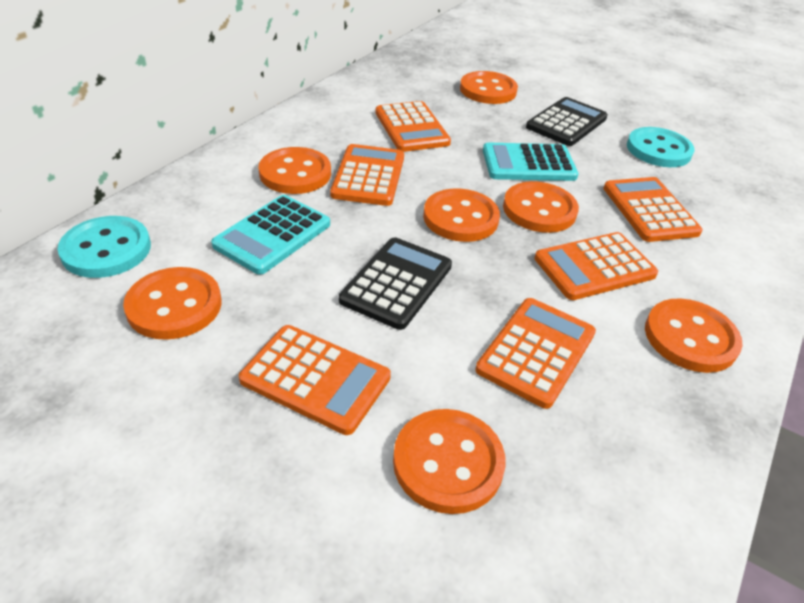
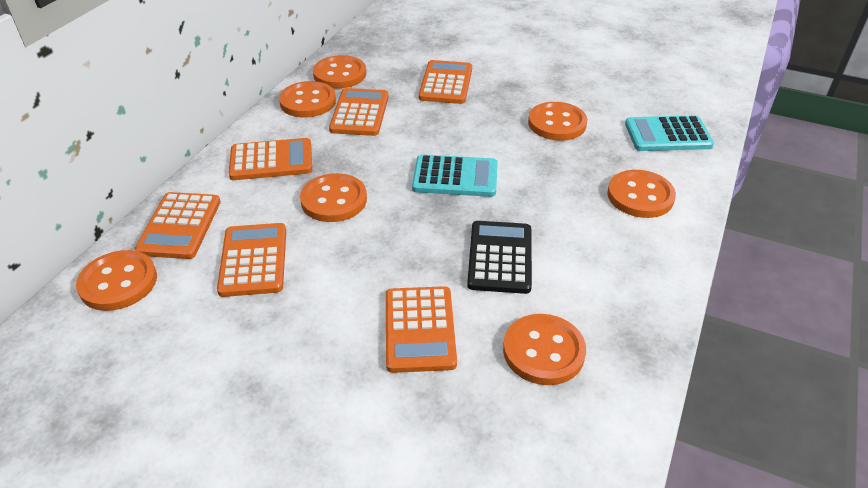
black calculator: [339,237,452,330] [526,97,608,146] = 2 -> [467,221,532,294] = 1
turquoise button: [57,216,151,278] [627,127,695,167] = 2 -> none = 0

